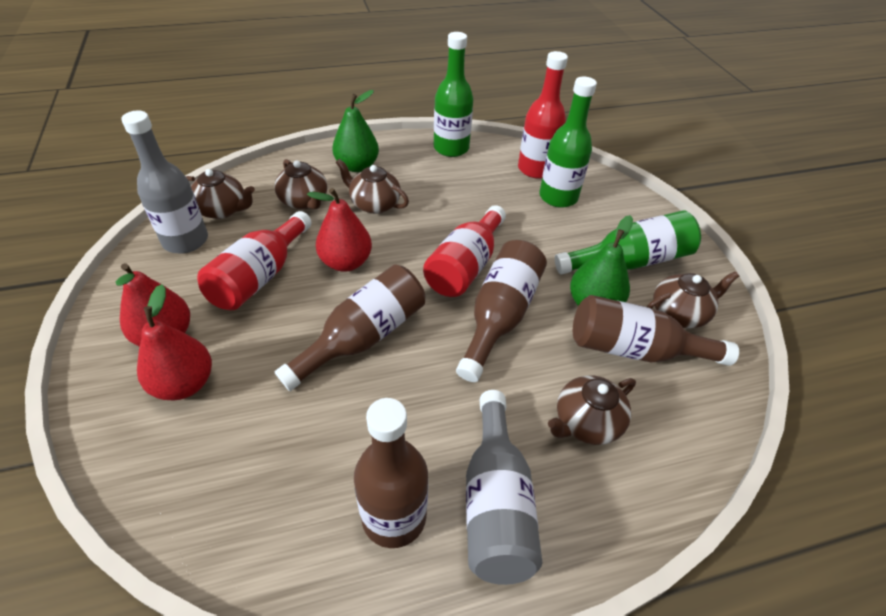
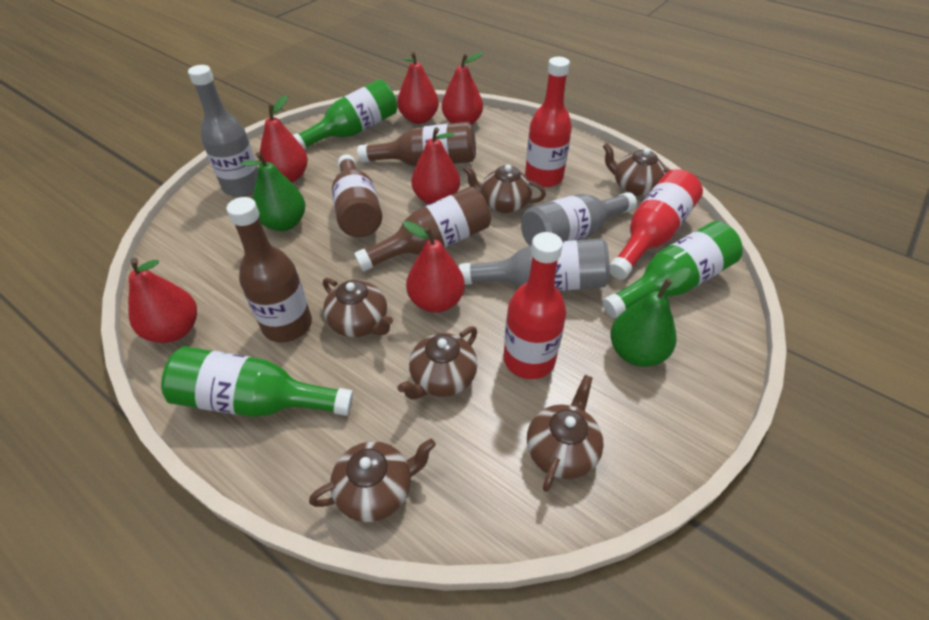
brown teapot: [186,169,255,219] [274,159,327,210] [336,159,409,214] [548,375,636,445] [647,271,739,329] = 5 -> [309,439,436,522] [323,278,393,337] [397,326,477,399] [463,165,546,213] [527,375,604,492] [603,143,670,196] = 6
grey bottle: [121,111,208,254] [466,390,543,585] = 2 -> [188,65,258,197] [459,238,610,291] [521,192,637,246] = 3
red pear: [116,263,190,347] [137,284,212,400] [307,188,372,272] = 3 -> [128,258,197,343] [259,95,308,183] [397,52,439,124] [403,221,465,313] [411,127,460,204] [442,52,484,125] = 6

